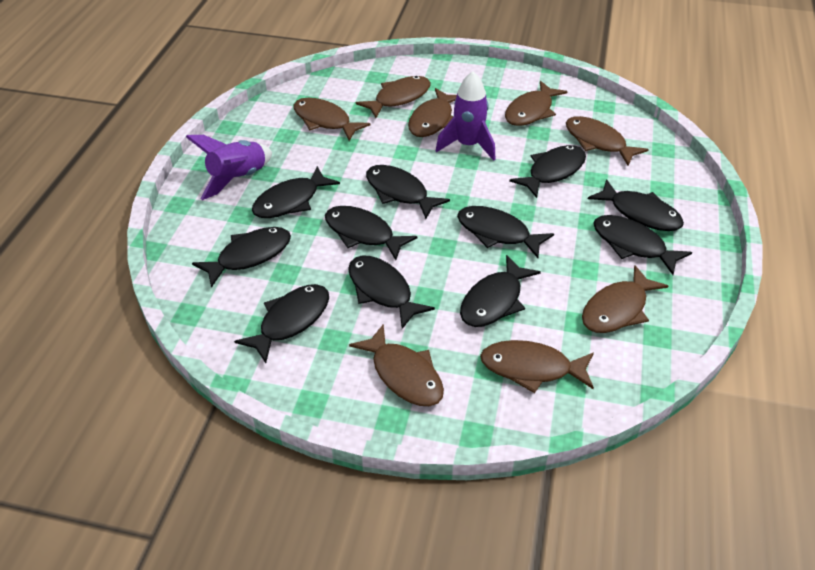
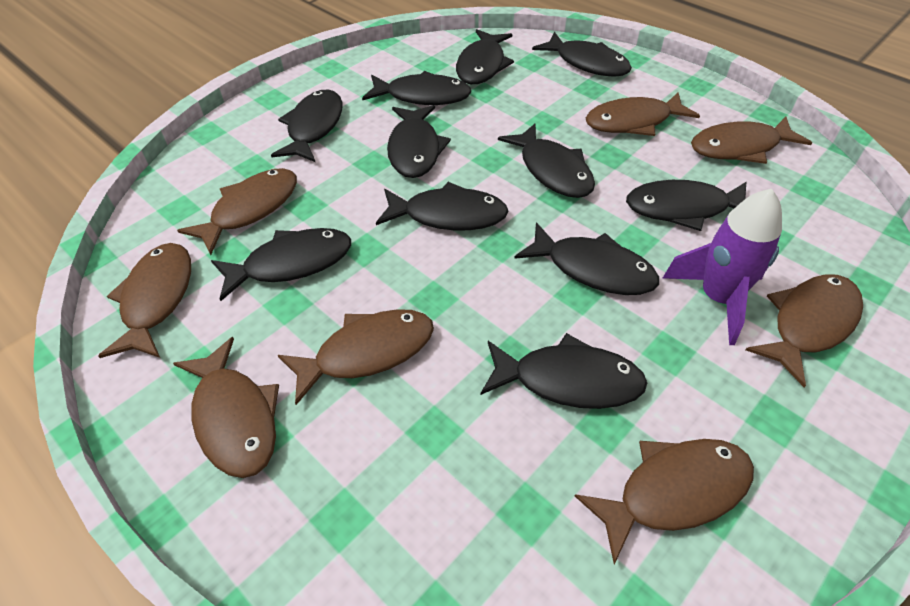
purple rocket: [186,135,272,200] [436,71,496,161] = 2 -> [663,189,782,345] = 1

